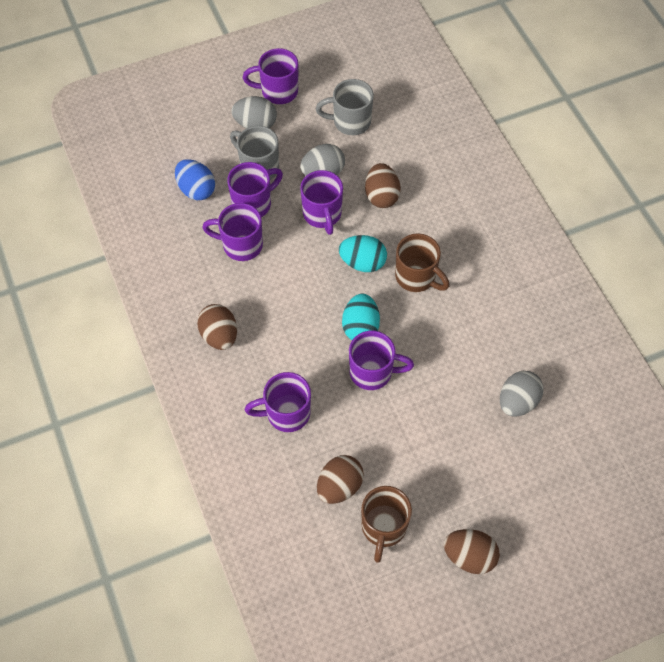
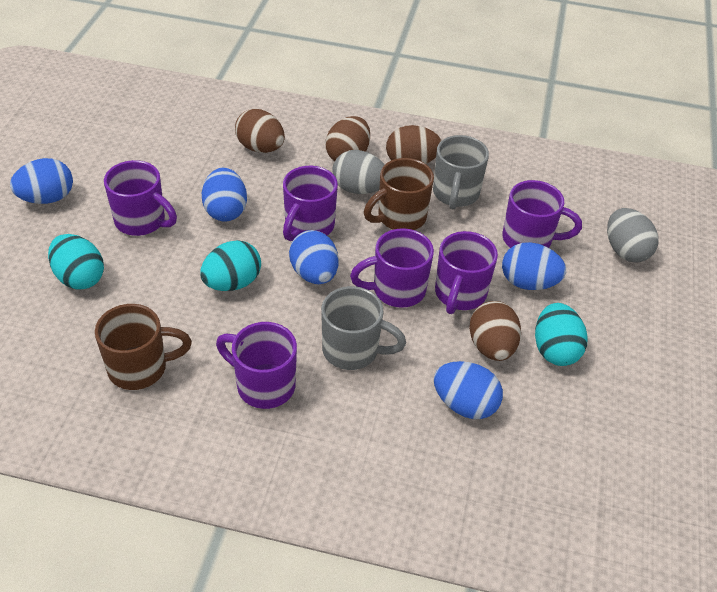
blue egg: [175,159,215,200] = 1 -> [10,158,73,204] [202,168,247,222] [289,230,338,284] [434,361,503,419] [502,242,566,290] = 5
grey egg: [231,96,277,128] [300,144,345,176] [500,371,544,416] = 3 -> [332,150,384,194] [607,208,659,263] = 2
turquoise egg: [339,235,387,272] [342,293,380,340] = 2 -> [48,234,104,290] [200,240,261,291] [535,303,588,366] = 3

